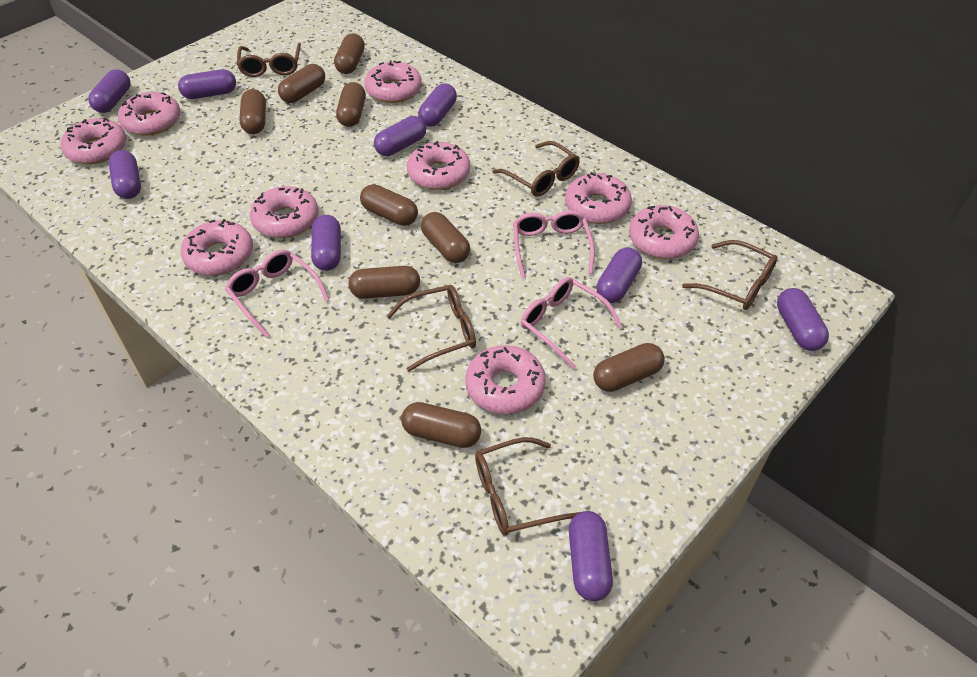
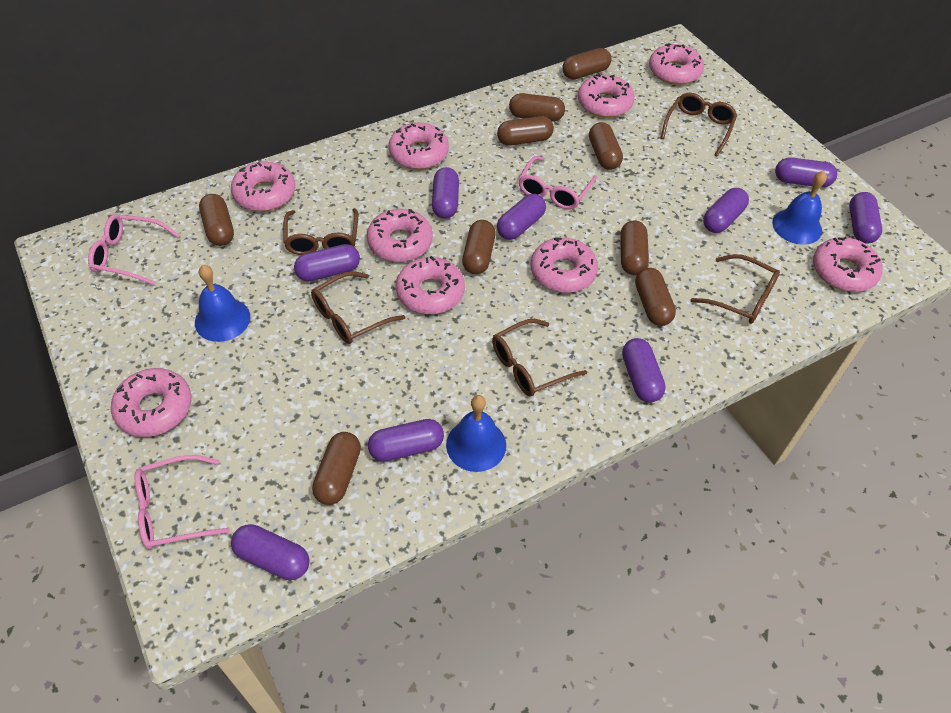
blue bell: none = 0 -> [195,265,250,342] [446,395,506,472] [772,171,827,245] = 3

